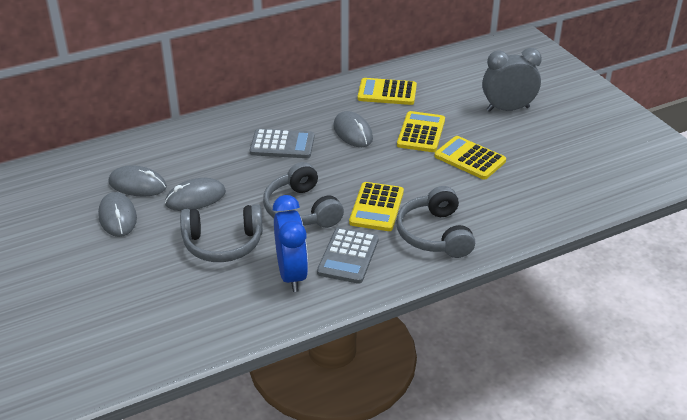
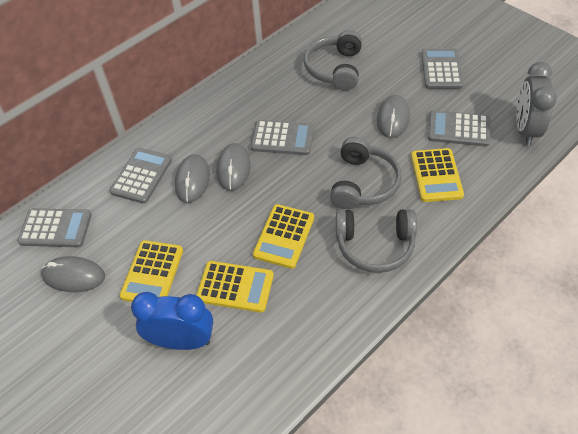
grey calculator: [250,129,314,158] [317,227,379,284] = 2 -> [17,208,92,247] [109,148,172,204] [251,120,314,155] [422,48,463,89] [428,110,490,147] = 5

